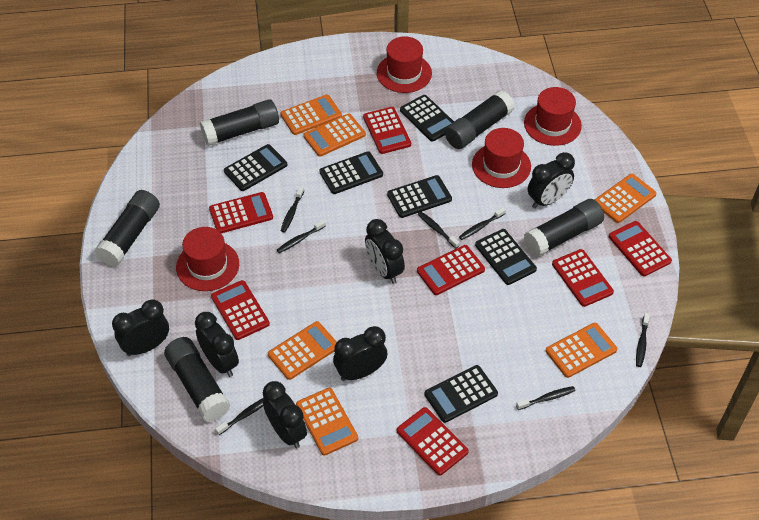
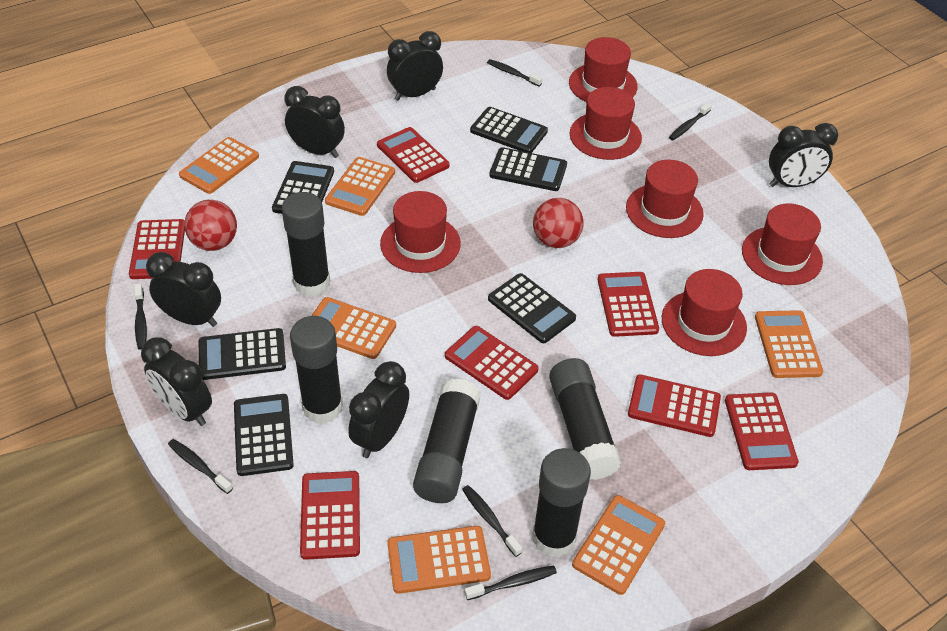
black toothbrush: [215,398,264,435] [277,220,326,253] [281,186,304,233] [418,211,460,248] [459,207,506,240] [516,386,576,410] [636,313,650,367] = 7 -> [134,284,147,350] [168,439,233,494] [462,485,522,557] [465,565,557,600] [487,59,542,87] [669,103,712,140] = 6
red ball: none = 0 -> [184,200,237,251] [533,198,584,248] = 2
red hat: [176,227,239,291] [377,36,432,93] [472,128,531,188] [524,87,582,146] = 4 -> [380,191,461,273] [569,37,638,102] [570,87,642,160] [626,160,704,238] [662,269,747,356] [742,203,823,285] = 6

